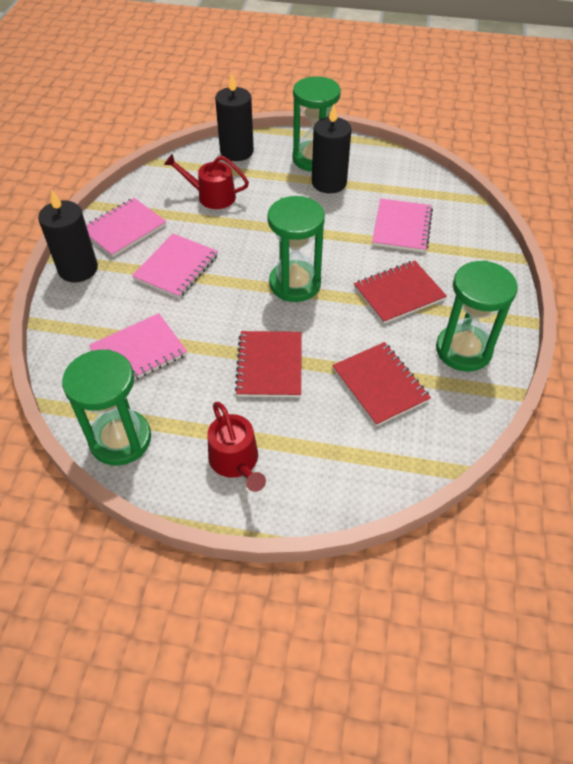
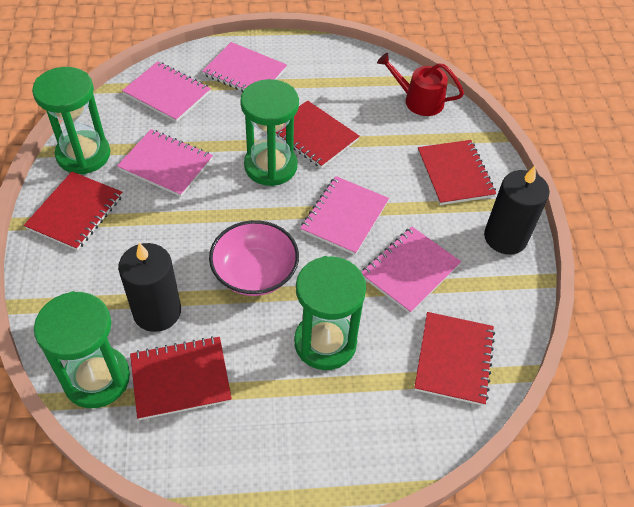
black candle: [38,191,98,282] [215,73,254,161] [312,104,352,193] = 3 -> [118,242,181,332] [484,166,550,255] = 2
pink bowl: none = 0 -> [209,220,299,296] = 1
pink notebook: [86,198,166,257] [89,313,187,380] [132,234,218,298] [372,199,433,252] = 4 -> [117,129,213,197] [122,61,211,122] [202,42,287,92] [300,176,389,255] [362,227,461,314] = 5
red notebook: [235,331,301,397] [332,342,431,427] [354,260,447,324] = 3 -> [24,172,123,251] [130,336,232,420] [275,100,360,168] [414,312,495,406] [418,140,496,205] = 5
red watering can: [164,154,249,209] [207,402,266,492] = 2 -> [377,53,464,116] = 1

